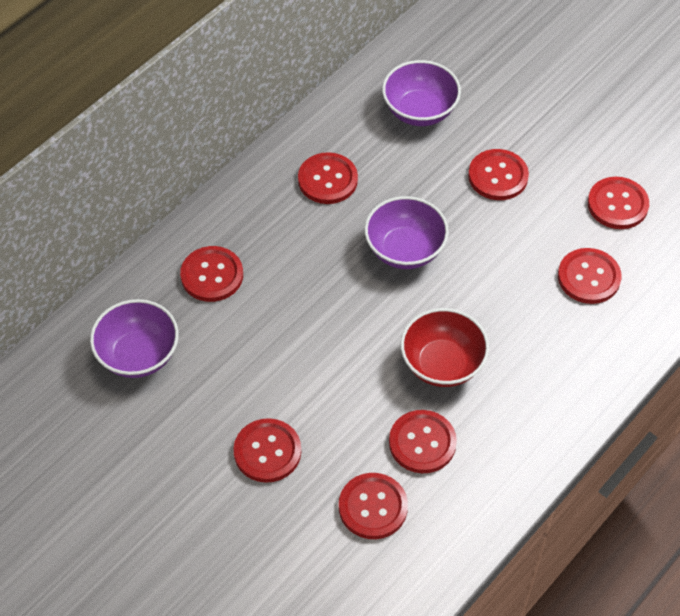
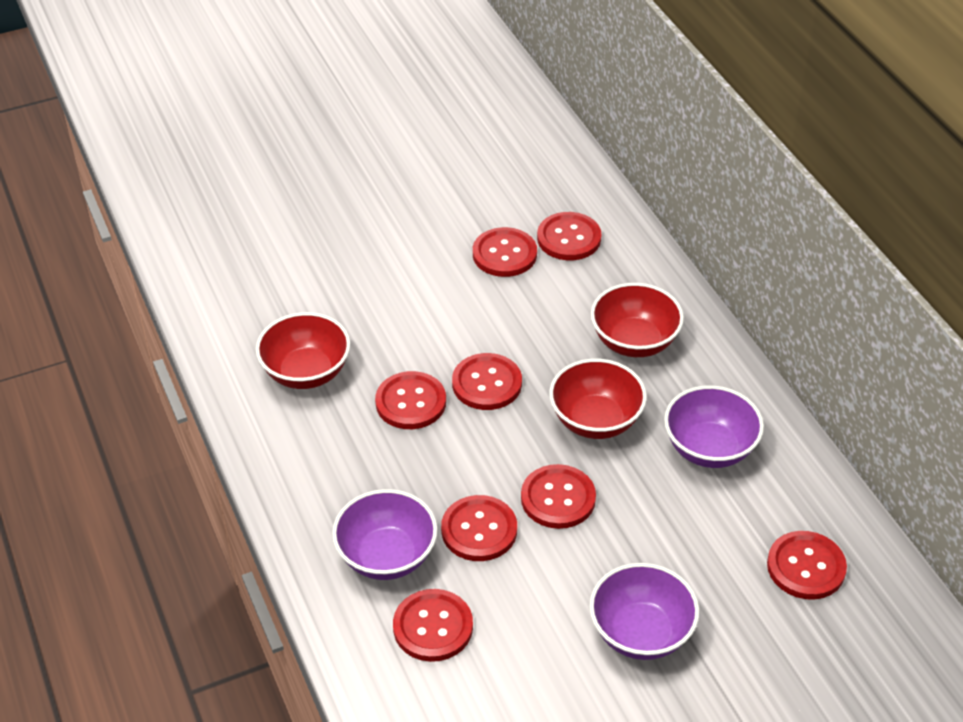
red bowl: [400,308,489,387] = 1 -> [256,312,351,389] [549,359,647,439] [591,283,684,357] = 3

